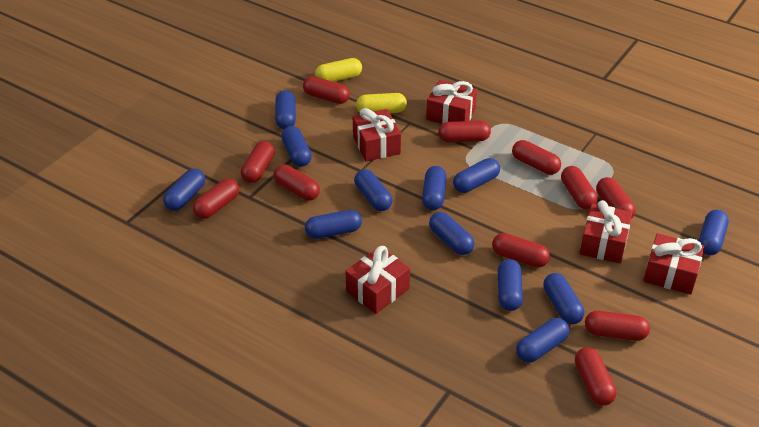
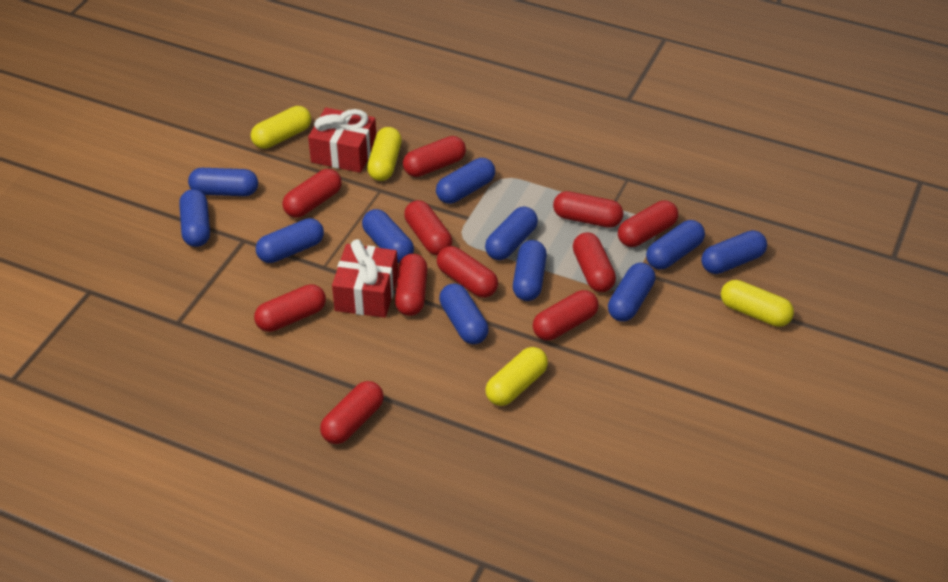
blue capsule: [163,168,205,211] [275,90,296,129] [281,126,312,167] [305,210,362,239] [354,169,392,211] [422,166,447,210] [429,212,475,255] [453,158,500,193] [498,259,523,311] [516,318,569,363] [543,273,584,324] [699,210,729,255] = 12 -> [179,189,210,247] [188,168,258,196] [256,218,324,263] [362,209,414,263] [436,158,495,204] [439,283,489,344] [485,207,538,260] [513,240,547,301] [608,263,655,322] [646,220,705,269] [701,230,767,274] = 11
red gift: [345,246,410,314] [353,108,401,161] [426,80,477,124] [580,200,632,263] [643,233,704,295] = 5 -> [308,108,376,173] [332,239,398,318] = 2
yellow capsule: [315,58,362,82] [356,93,407,113] = 2 -> [251,106,311,149] [367,127,402,181] [485,347,548,406] [721,280,794,327] = 4

